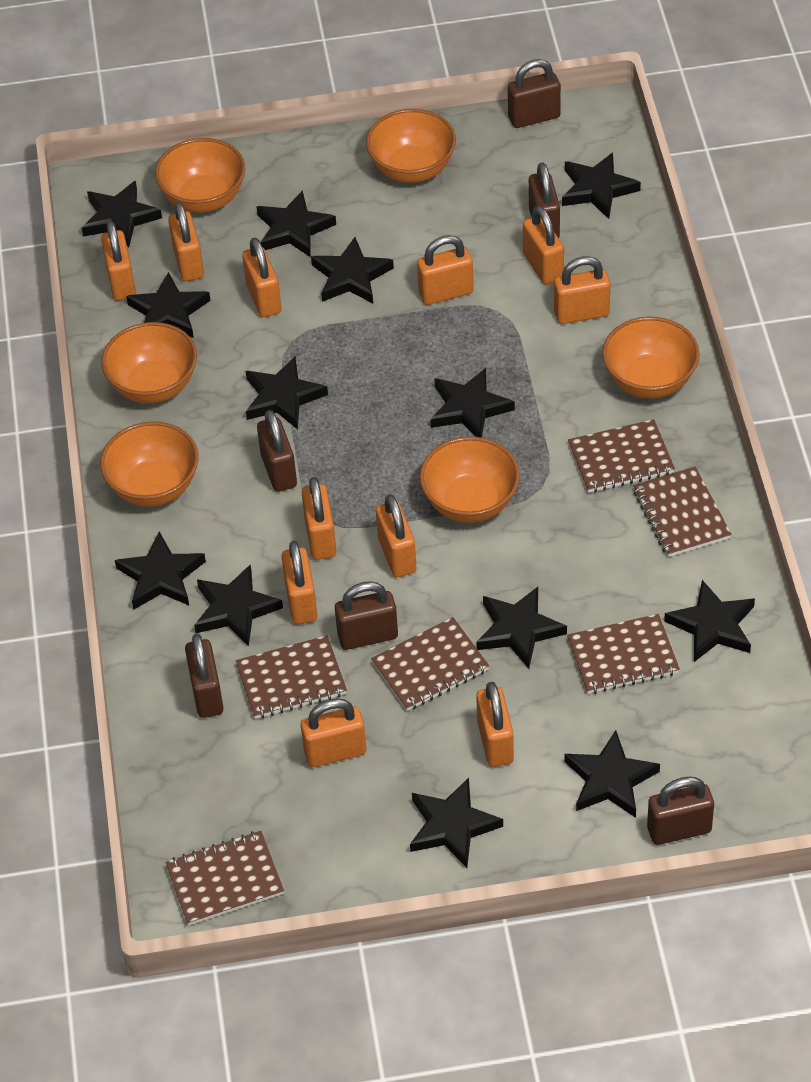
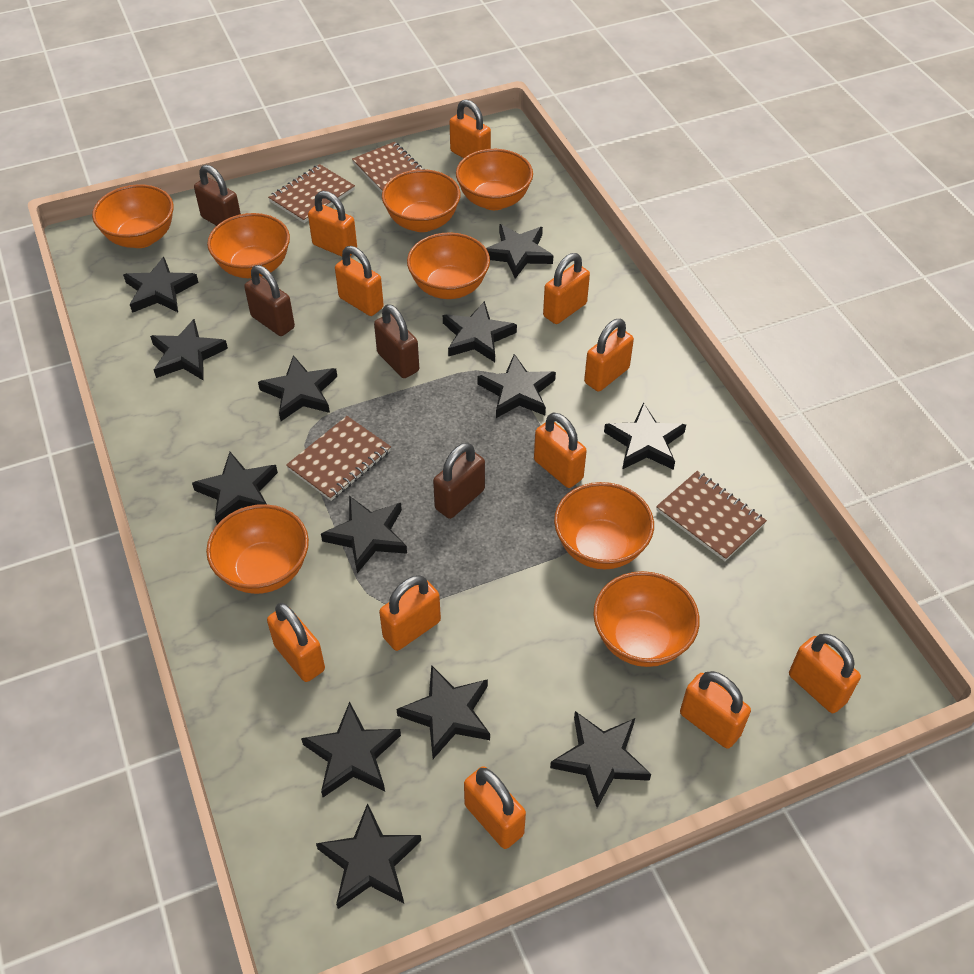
brown notebook: [166,831,284,926] [236,635,347,719] [371,617,489,711] [567,614,680,694] [568,419,675,493] [633,467,732,557] = 6 -> [268,164,355,223] [286,416,391,501] [352,142,424,193] [656,471,767,561] = 4
brown padlock: [185,634,224,718] [257,410,297,492] [335,581,398,650] [508,59,561,128] [529,162,560,238] [647,777,714,845] = 6 -> [194,165,241,226] [244,265,295,336] [374,304,419,378] [433,443,485,519] = 4
orange bowl: [100,422,199,507] [101,322,197,403] [155,138,245,213] [366,109,456,183] [420,437,520,523] [602,317,700,399] = 6 -> [92,184,174,248] [206,504,309,594] [207,213,290,279] [382,169,461,232] [407,232,490,299] [456,149,533,210] [554,482,654,569] [593,571,700,667] = 8

